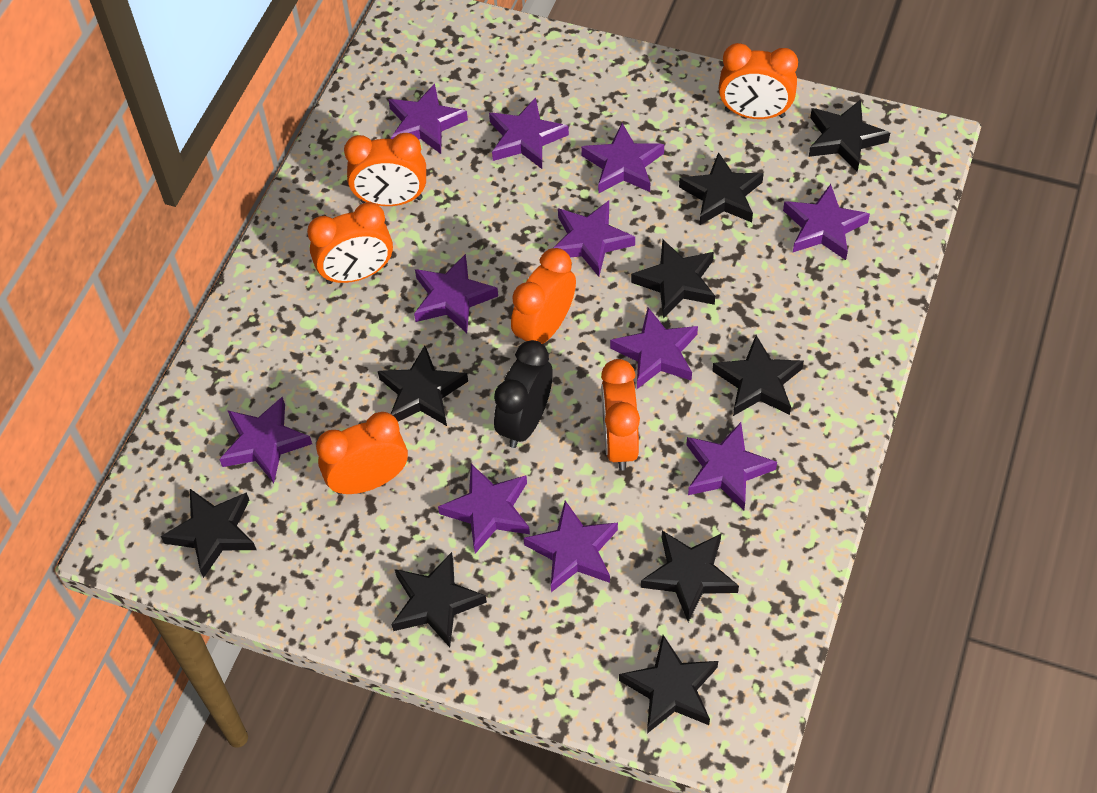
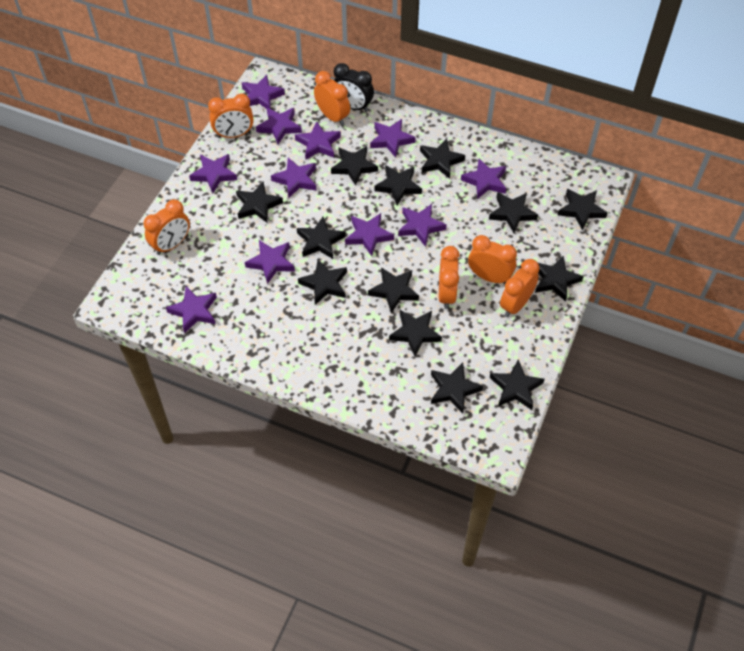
black star: [161,489,257,578] [378,346,468,426] [392,552,487,647] [619,635,718,734] [631,239,715,318] [641,531,739,622] [679,152,764,226] [712,335,804,416] [809,100,890,172] = 9 -> [236,182,283,223] [297,217,346,259] [298,259,347,305] [331,146,378,186] [368,267,419,313] [374,165,422,205] [389,310,442,356] [420,139,465,179] [431,362,483,414] [489,192,538,233] [490,359,544,410] [535,255,584,302] [558,189,608,230] = 13

